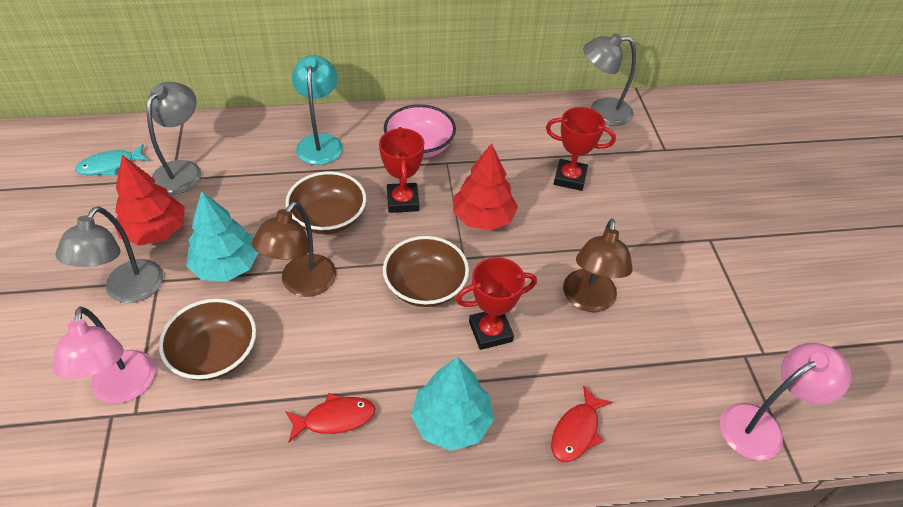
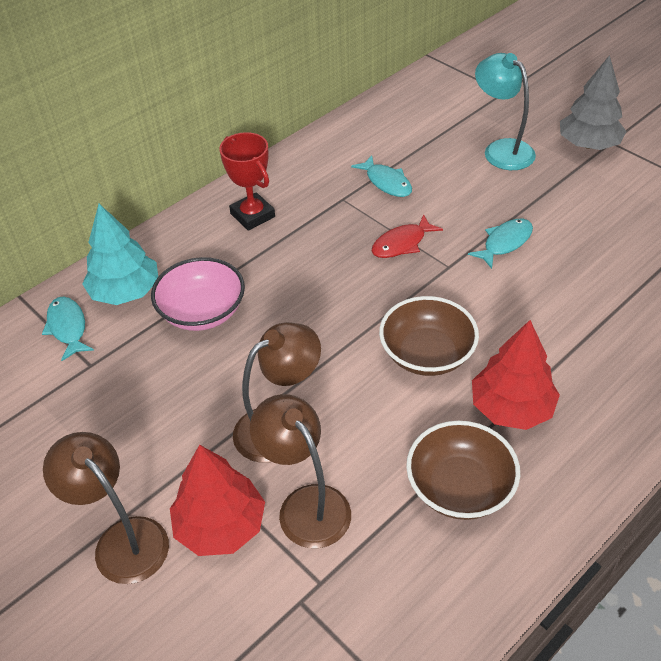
brown bowl: [159,298,256,381] [286,171,366,234] [383,236,469,307] = 3 -> [379,296,479,376] [406,421,520,520] = 2
brown lamp: [252,201,336,297] [563,219,633,312] = 2 -> [43,432,169,584] [233,322,321,463] [250,394,351,548] = 3
grey lamp: [55,206,164,303] [147,82,201,195] [583,33,636,126] = 3 -> none = 0
grey tree: none = 0 -> [560,55,627,150] = 1
pink lamp: [53,307,155,403] [720,343,851,460] = 2 -> none = 0
red fish: [285,393,375,442] [551,386,612,462] = 2 -> [372,214,443,258] = 1
red trophy: [379,127,424,213] [456,257,537,350] [546,107,616,191] = 3 -> [220,132,275,230] = 1
turquoise fish: [75,144,148,175] = 1 -> [42,297,94,361] [351,155,412,197] [468,219,533,269] = 3
turquoise tree: [186,191,258,281] [411,357,494,451] = 2 -> [82,204,158,305] = 1

